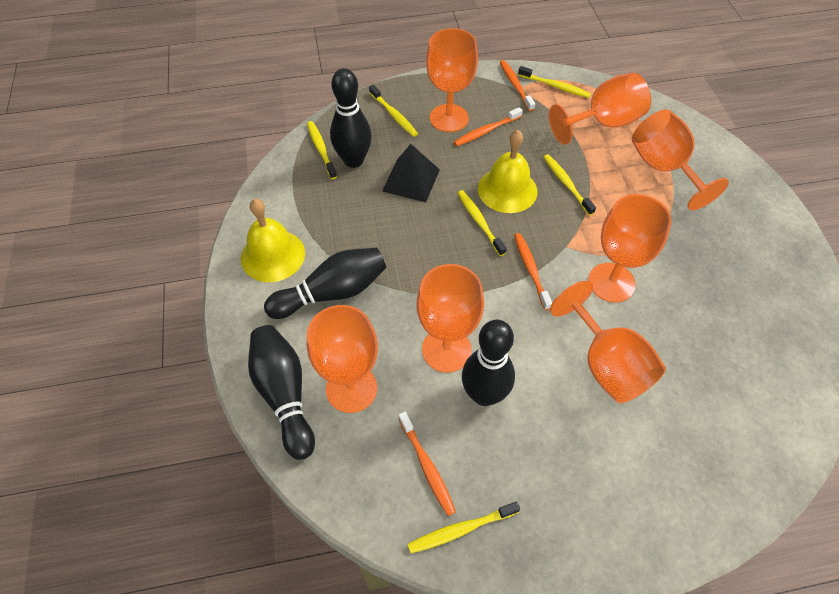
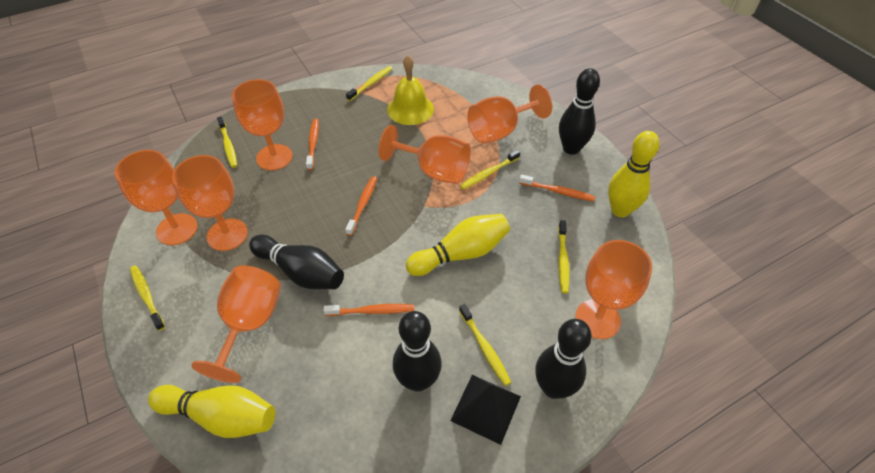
yellow bell: [241,199,305,282] [478,130,537,213] = 2 -> [387,56,434,125] = 1
yellow bowling pin: none = 0 -> [148,385,275,438] [406,214,510,276] [608,131,660,217] = 3

